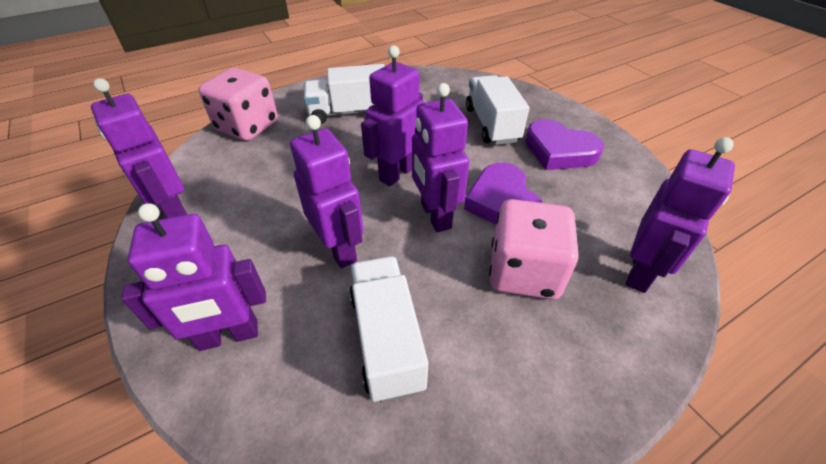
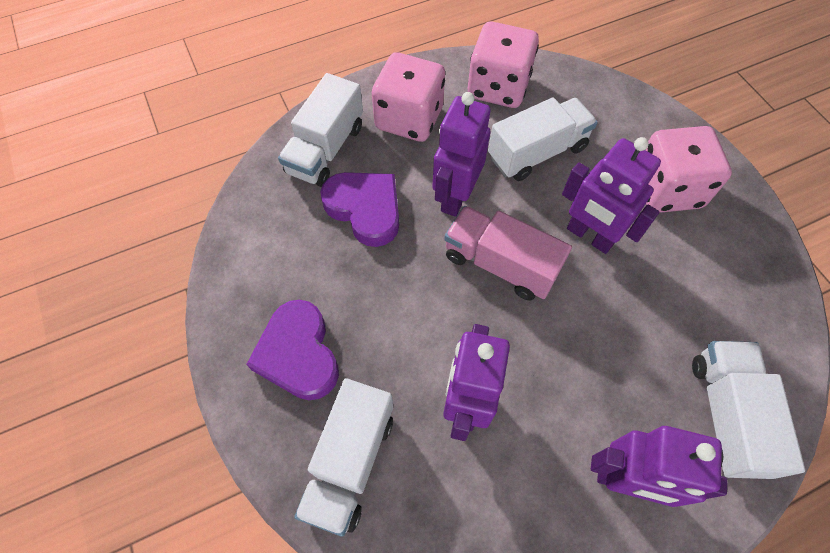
pink dice: [198,68,278,141] [489,199,579,300] = 2 -> [372,52,445,142] [468,22,539,108] [645,126,732,213] = 3
pink truck: none = 0 -> [444,206,572,301] = 1
purple robot: [91,78,187,218] [121,203,266,351] [290,115,364,268] [361,45,425,186] [412,83,469,232] [626,137,735,293] = 6 -> [432,92,491,217] [443,324,510,441] [562,137,661,254] [591,426,727,507] = 4
white truck: [304,64,385,124] [349,256,428,402] [466,75,529,145] = 3 -> [278,73,363,187] [294,378,393,537] [488,97,598,181] [692,341,805,479] = 4

